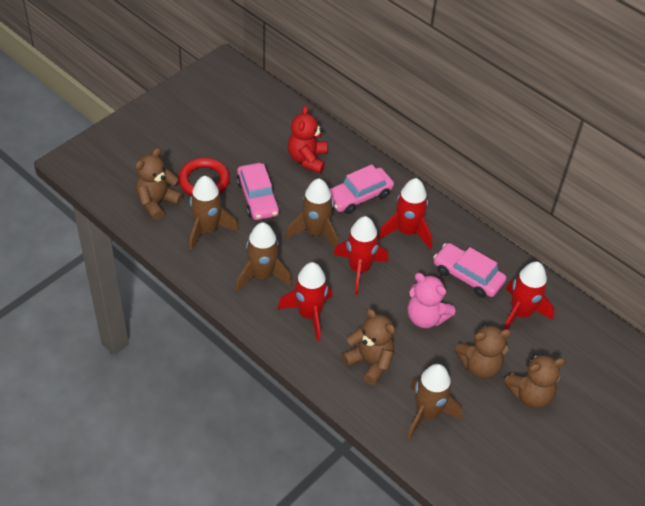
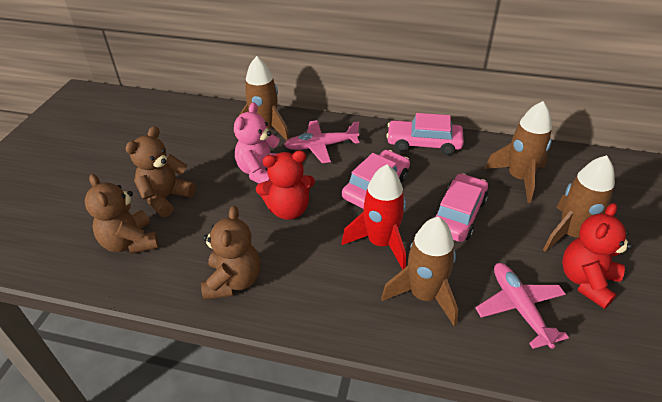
brown teddy bear: [135,148,183,220] [342,308,395,385] [455,324,511,379] [504,353,565,408] = 4 -> [85,174,159,254] [125,126,196,217] [201,206,260,300] = 3
pink plane: none = 0 -> [284,120,360,163] [475,263,569,349] = 2
red ring: [178,158,230,196] = 1 -> none = 0
red rocket: [278,262,332,341] [334,216,388,295] [378,178,432,249] [503,261,555,330] = 4 -> [342,164,406,269] = 1
red teddy bear: [288,105,327,173] = 1 -> [256,150,315,220] [562,203,633,309] = 2

